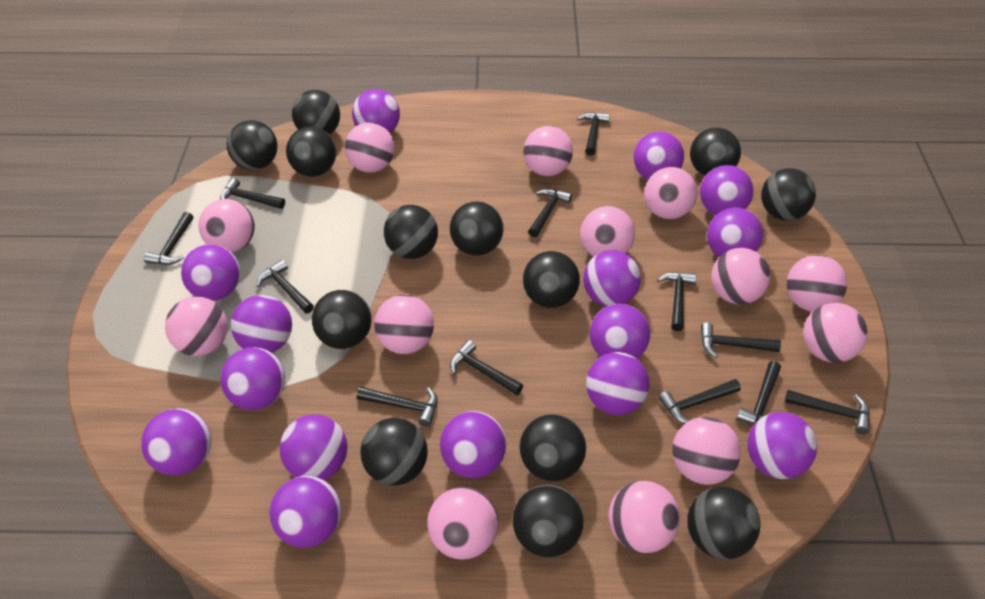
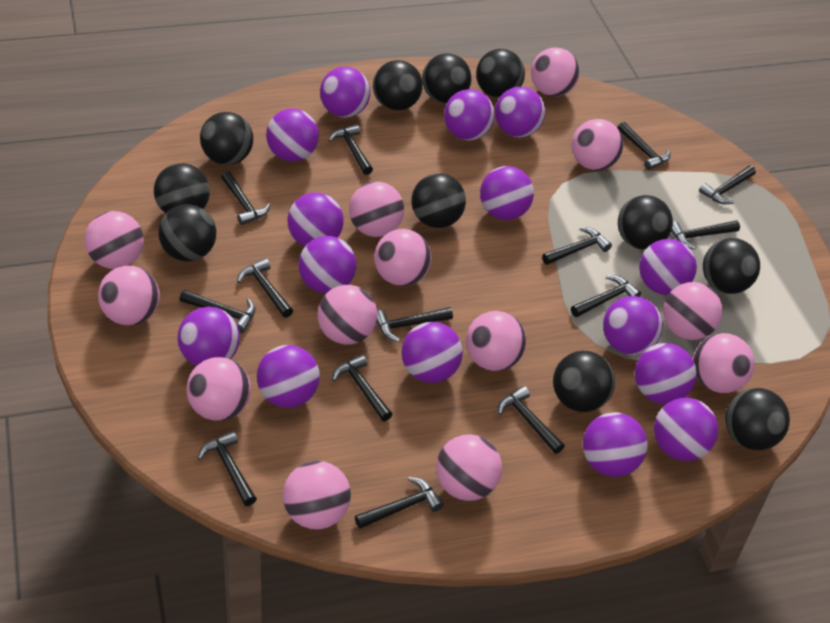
black ball: [227,120,278,170] [286,127,337,177] [292,90,340,135] [312,290,372,349] [360,418,428,486] [384,205,438,259] [450,201,504,256] [513,485,583,557] [520,414,586,481] [523,251,580,308] [687,486,761,560] [690,128,741,176] [761,168,816,221] = 13 -> [154,163,210,213] [159,204,216,261] [200,112,253,165] [373,60,423,111] [411,173,466,228] [422,53,471,103] [476,49,525,98] [553,351,615,412] [618,195,673,250] [703,238,760,294] [725,388,790,450] = 11
black hammer: [144,212,193,265] [220,177,285,209] [257,259,314,314] [357,387,438,427] [450,340,523,395] [528,188,572,237] [577,112,610,156] [657,272,696,331] [659,379,741,424] [701,322,781,358] [736,361,781,424] [785,390,870,434] = 12 -> [179,290,255,333] [198,431,257,506] [221,171,270,225] [237,258,293,318] [328,124,373,175] [332,354,393,421] [355,477,443,529] [377,307,453,342] [498,386,565,454] [542,227,612,265] [571,275,641,317] [617,122,670,170] [671,220,740,249] [699,165,756,204] = 14

